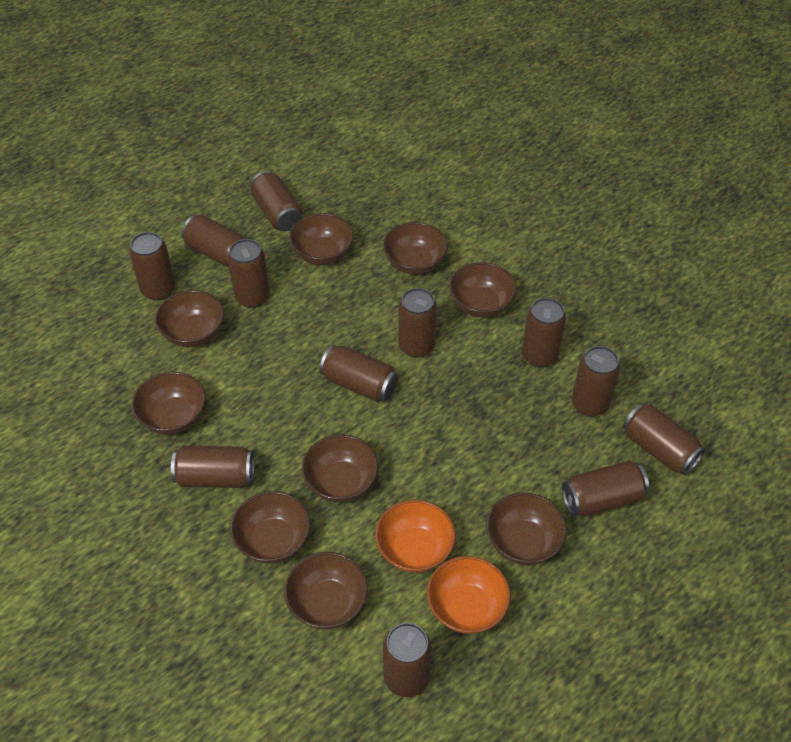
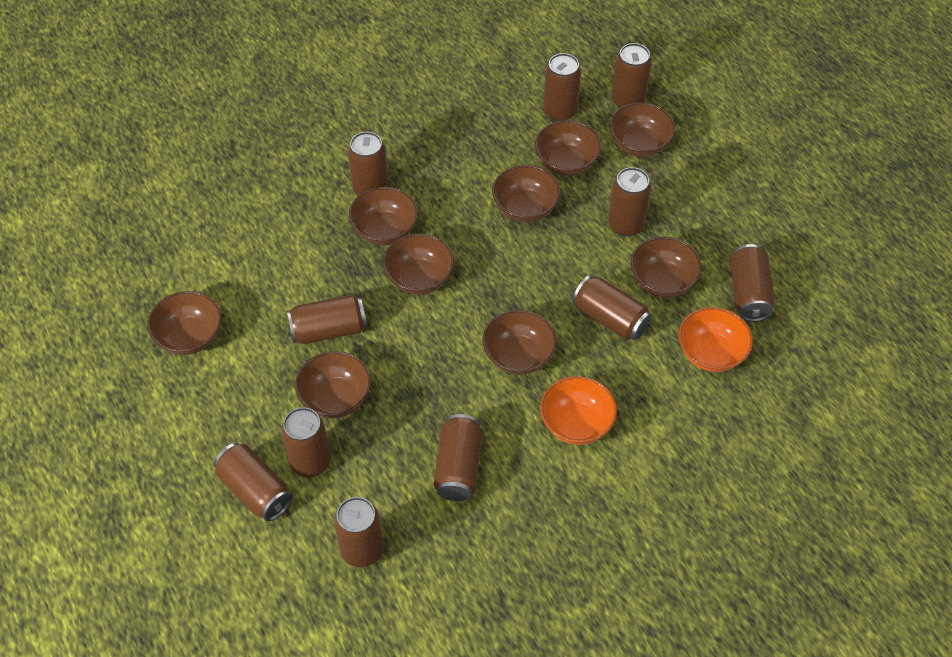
brown can: [129,232,175,301] [171,446,255,488] [182,215,245,267] [227,239,270,308] [250,171,302,231] [320,345,398,402] [383,623,432,697] [398,288,437,358] [522,298,566,368] [562,461,649,516] [572,346,620,417] [623,404,706,475] = 12 -> [214,443,293,521] [281,407,331,477] [287,294,367,344] [334,497,383,567] [348,132,388,196] [434,414,482,501] [543,53,581,121] [573,275,652,340] [608,167,651,236] [612,43,652,108] [729,244,775,322] = 11

